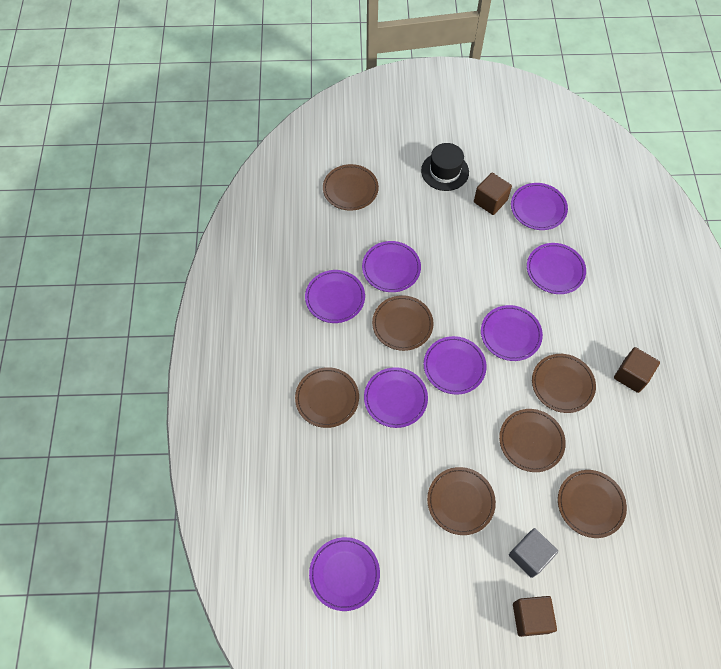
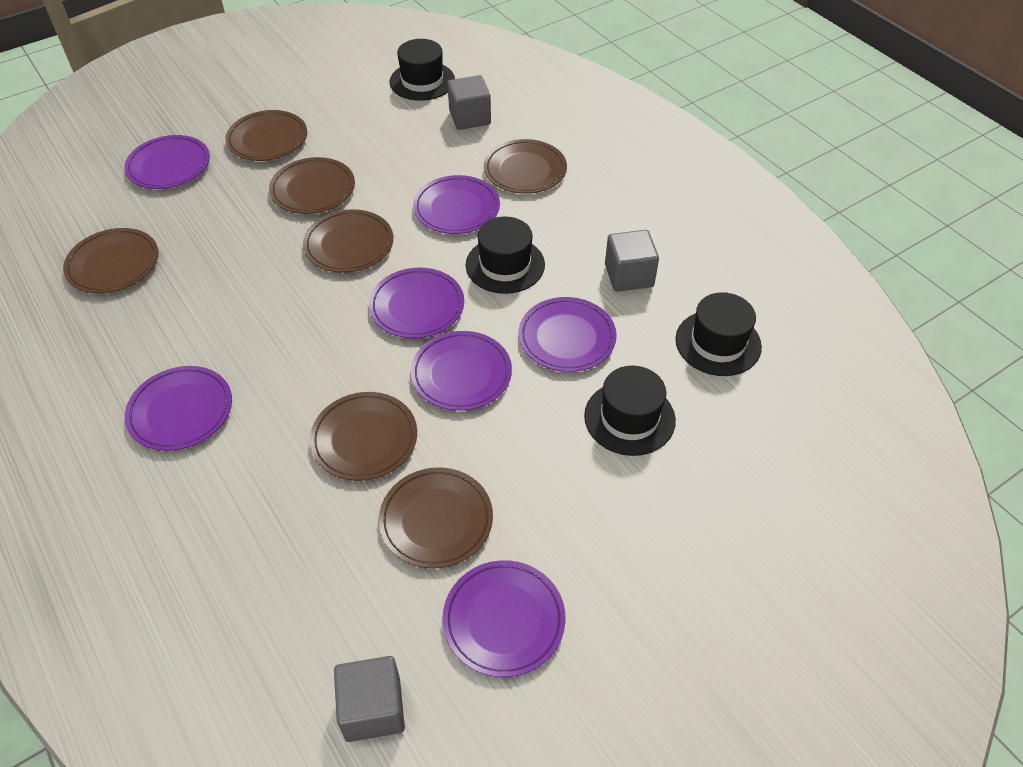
black hat: [421,143,469,191] = 1 -> [389,39,455,101] [466,217,545,294] [584,366,676,456] [675,292,762,376] = 4
brown cube: [474,173,512,215] [513,596,557,637] [614,347,660,393] = 3 -> none = 0
grey cube: [509,528,558,578] = 1 -> [334,656,405,742] [447,75,491,130] [605,230,659,292] = 3
purple plate: [305,270,365,323] [309,537,380,611] [362,241,421,292] [364,367,428,428] [424,336,487,395] [481,305,543,361] [511,183,568,230] [527,243,586,294] = 8 -> [124,135,210,189] [125,366,232,451] [369,267,464,338] [411,331,512,411] [413,175,500,234] [443,560,566,677] [519,297,617,372] = 7

